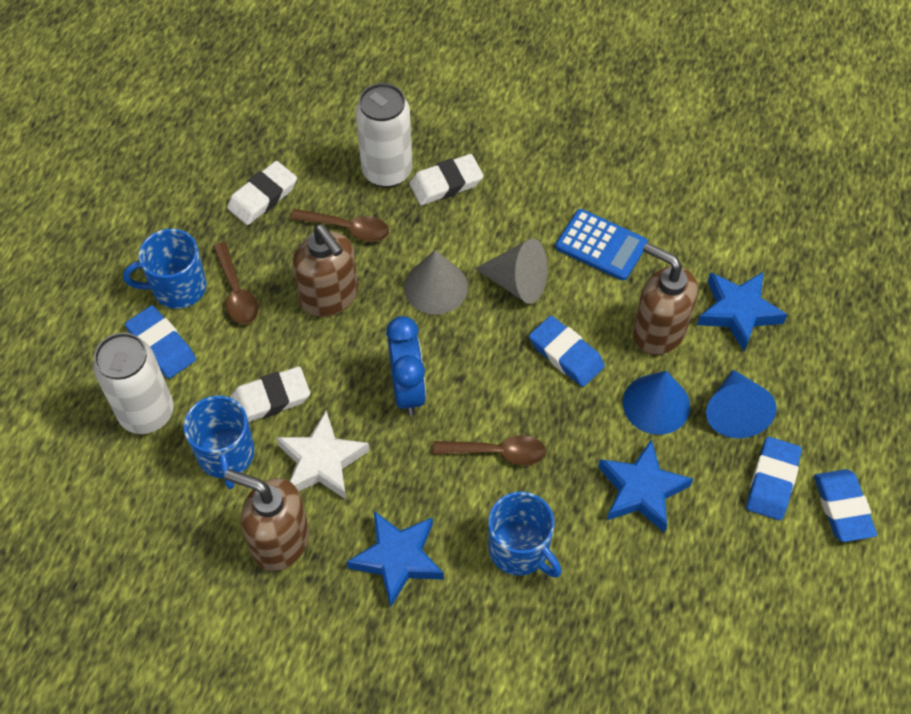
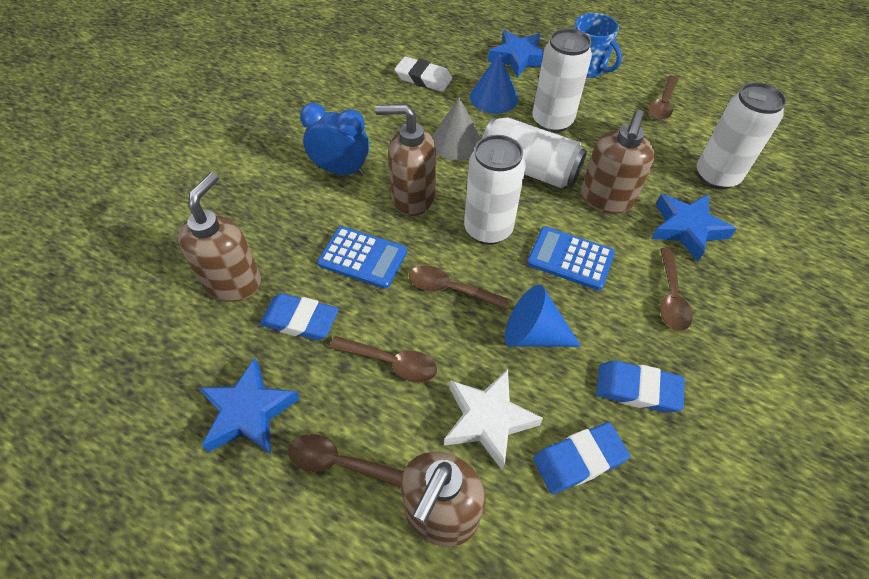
blue calculator: [555,209,648,281] = 1 -> [317,226,407,289] [527,226,615,290] = 2
blue eraser: [125,306,196,378] [529,316,605,387] [746,437,802,520] [814,469,877,542] = 4 -> [259,293,339,340] [533,422,630,494] [596,361,685,413] = 3
blue mug: [123,229,206,309] [184,395,255,489] [488,491,562,578] = 3 -> [574,13,622,78] = 1
brown soap dispenser: [224,469,309,571] [292,224,358,317] [633,242,698,355] = 3 -> [178,172,261,302] [375,104,436,216] [401,452,485,547] [581,110,655,214] = 4
brown spoon: [213,242,258,325] [290,209,389,242] [433,435,546,465] = 3 -> [288,434,404,488] [329,336,437,383] [409,265,510,310] [648,76,679,120] [660,248,693,331] = 5
grey cone: [404,250,468,314] [475,239,548,304] = 2 -> [432,97,482,160] = 1
white can: [93,332,174,434] [356,83,412,188] = 2 -> [464,135,526,245] [482,117,587,188] [532,28,592,133] [697,82,787,190] = 4
white eraser: [227,161,297,225] [230,366,310,422] [409,154,484,205] = 3 -> [394,56,452,92] = 1

